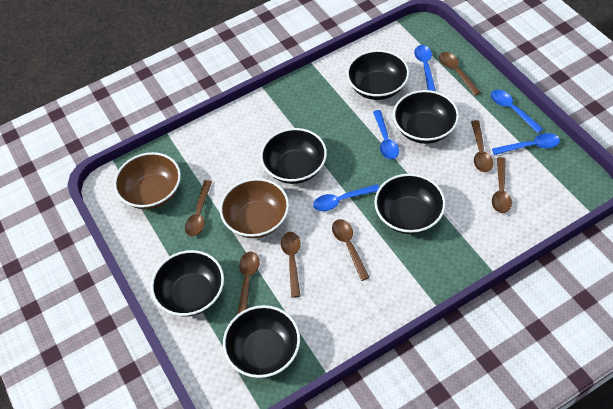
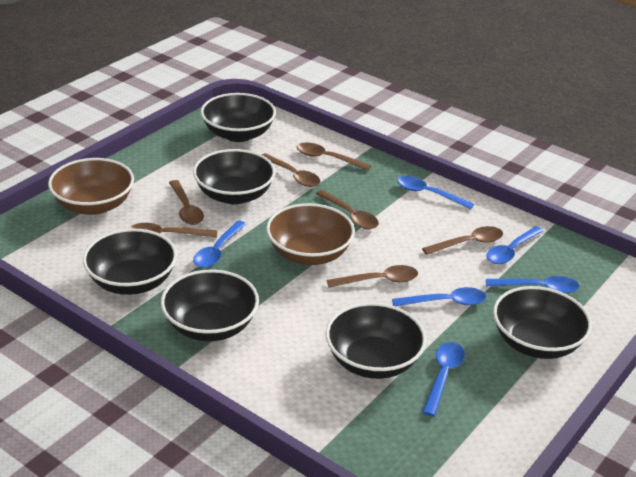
blue spoon: [313,184,379,211] [373,110,399,159] [414,45,436,91] [491,90,543,133] [492,133,560,155] = 5 -> [193,221,246,268] [392,287,486,306] [397,176,474,209] [422,342,465,416] [486,276,579,293] [487,226,544,264] = 6

